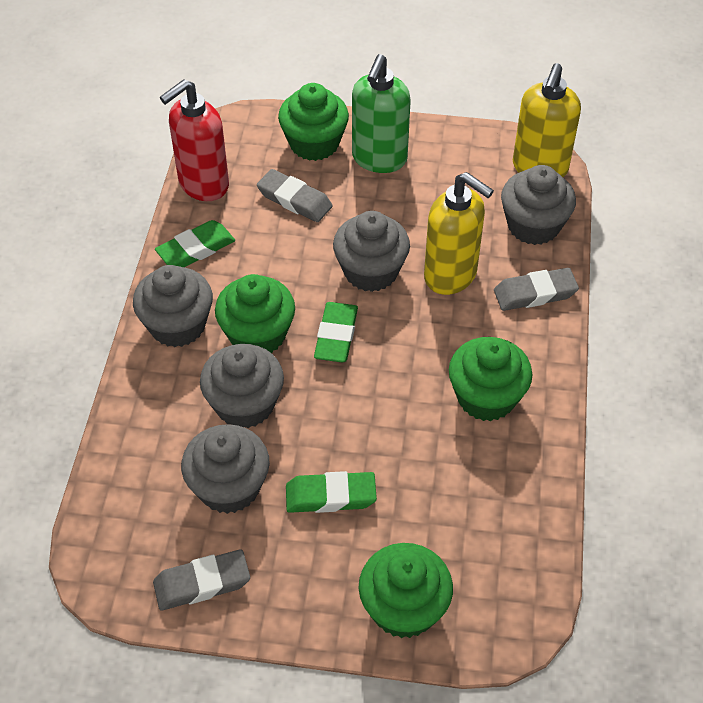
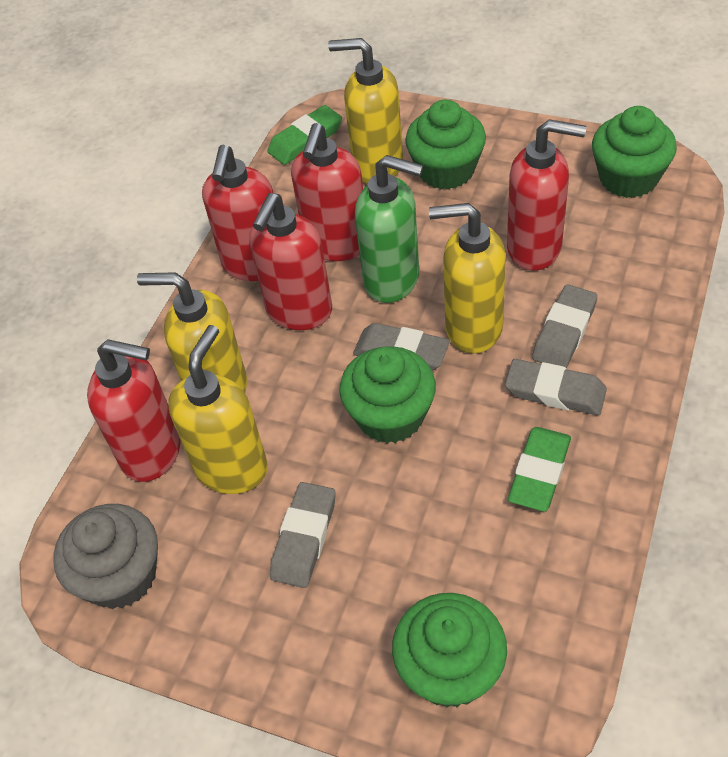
green eraser: [155,220,235,267] [286,471,377,513] [314,302,358,362] = 3 -> [267,105,342,165] [508,427,571,512] = 2
grey cupcake: [133,265,213,347] [181,424,270,514] [200,344,284,428] [333,211,410,292] [501,165,576,245] = 5 -> [53,504,158,609] = 1
grey eraser: [153,549,250,611] [257,169,333,222] [494,268,579,311] = 3 -> [270,482,336,588] [353,323,450,371] [505,359,607,415] [532,284,598,368] = 4
red soap dispenser: [160,79,229,201] = 1 -> [87,339,181,482] [202,145,273,281] [249,193,332,330] [291,123,363,261] [507,119,586,271] = 5
yellow soap dispenser: [424,172,494,295] [513,63,581,177] = 2 -> [137,272,247,392] [168,325,268,494] [328,38,403,184] [429,203,506,354] = 4

